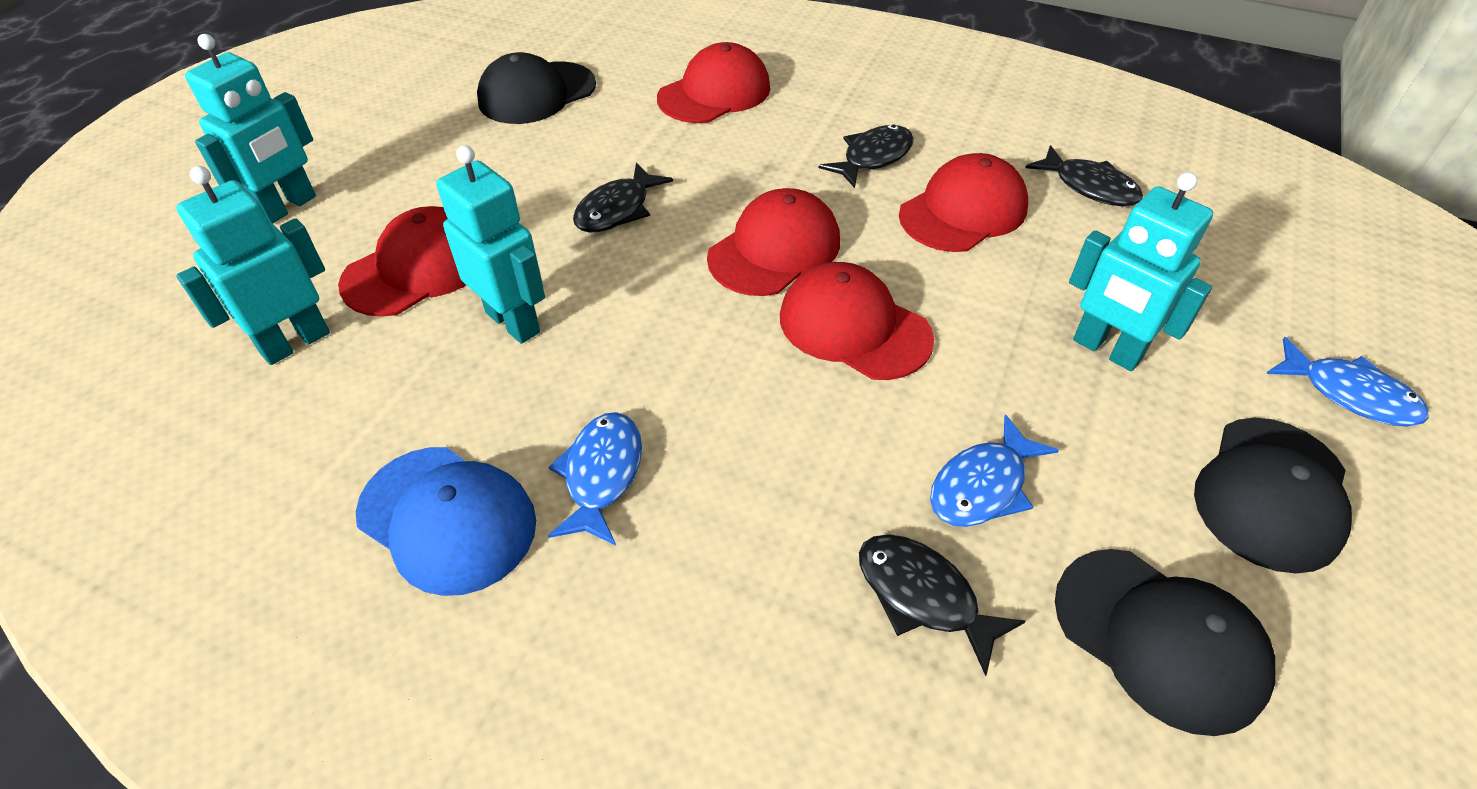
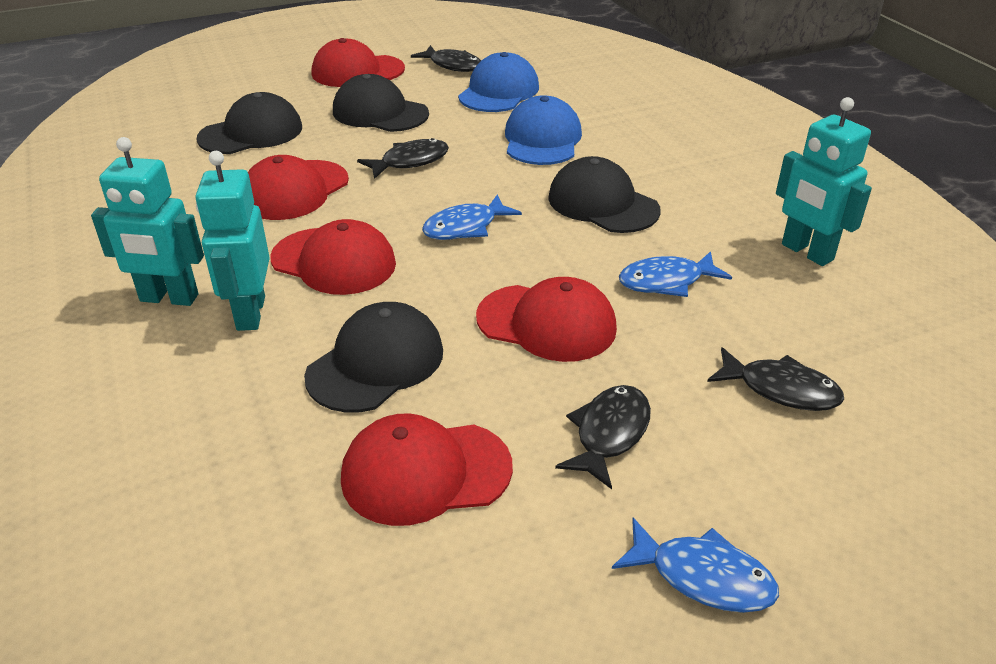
black cap: [477,52,596,124] [1055,549,1275,736] [1194,418,1352,574] = 3 -> [196,92,302,154] [304,302,443,413] [333,74,429,132] [548,156,661,233] = 4
blue cap: [356,447,536,596] = 1 -> [458,52,539,112] [505,95,582,165] = 2
turquoise robot: [176,166,330,365] [185,34,316,224] [436,145,545,344] [1069,172,1213,371] = 4 -> [91,137,204,306] [195,151,270,331] [776,97,872,266] = 3

